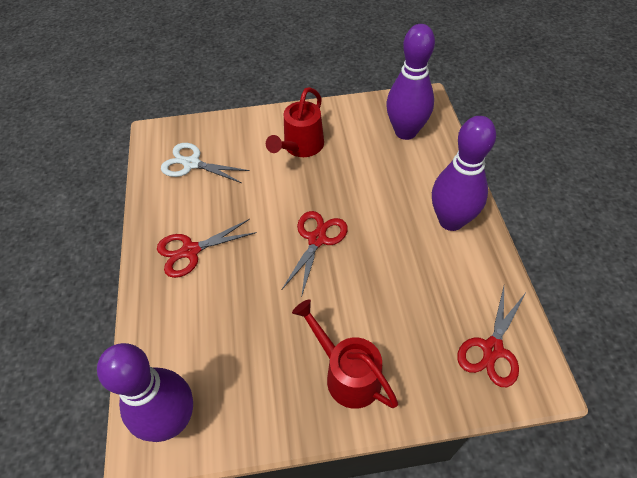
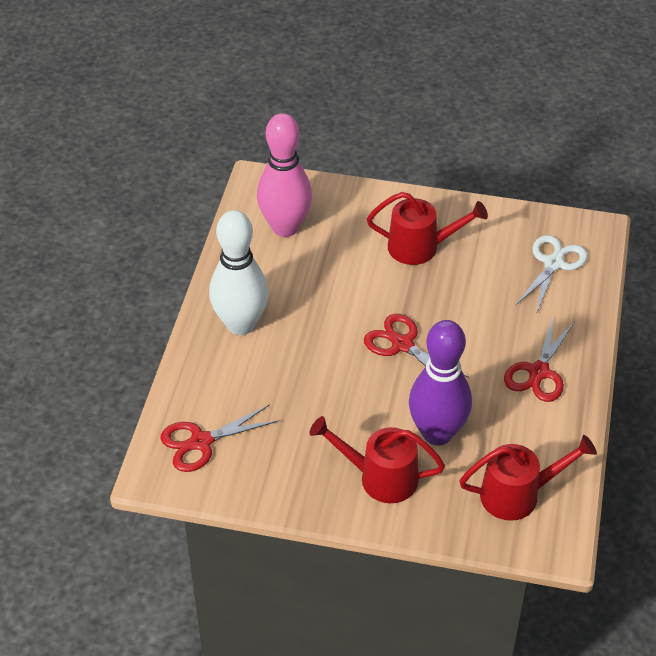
pink bowling pin: none = 0 -> [257,113,312,237] = 1
purple bowling pin: [97,343,193,442] [386,24,435,140] [432,116,496,231] = 3 -> [409,320,472,446] = 1
red watering can: [266,87,324,157] [292,299,398,409] = 2 -> [310,416,445,503] [367,192,488,265] [459,435,597,521] = 3
white bowling pin: none = 0 -> [209,210,269,335] = 1

